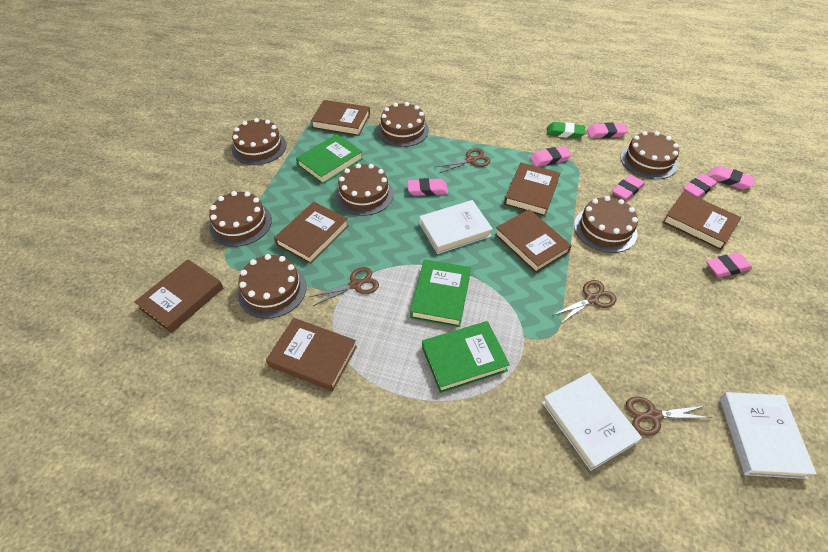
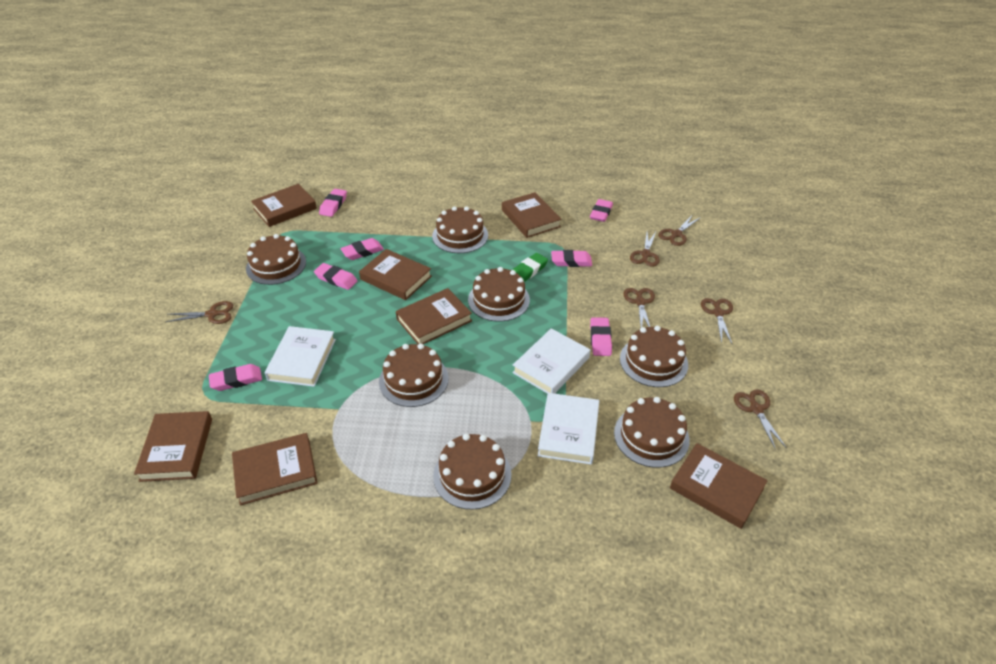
brown scissors: [310,267,379,306] [436,148,490,173] [553,280,616,324] [626,397,712,436] = 4 -> [166,301,233,324] [624,288,655,328] [630,232,660,267] [658,216,701,246] [701,298,733,343] [734,389,787,450] = 6
green book: [296,134,363,184] [410,259,471,327] [422,321,510,393] = 3 -> none = 0

